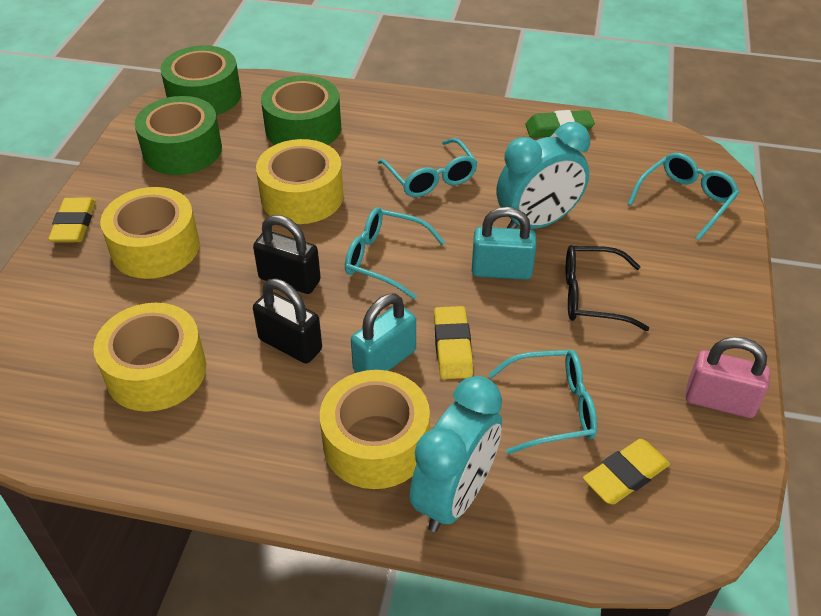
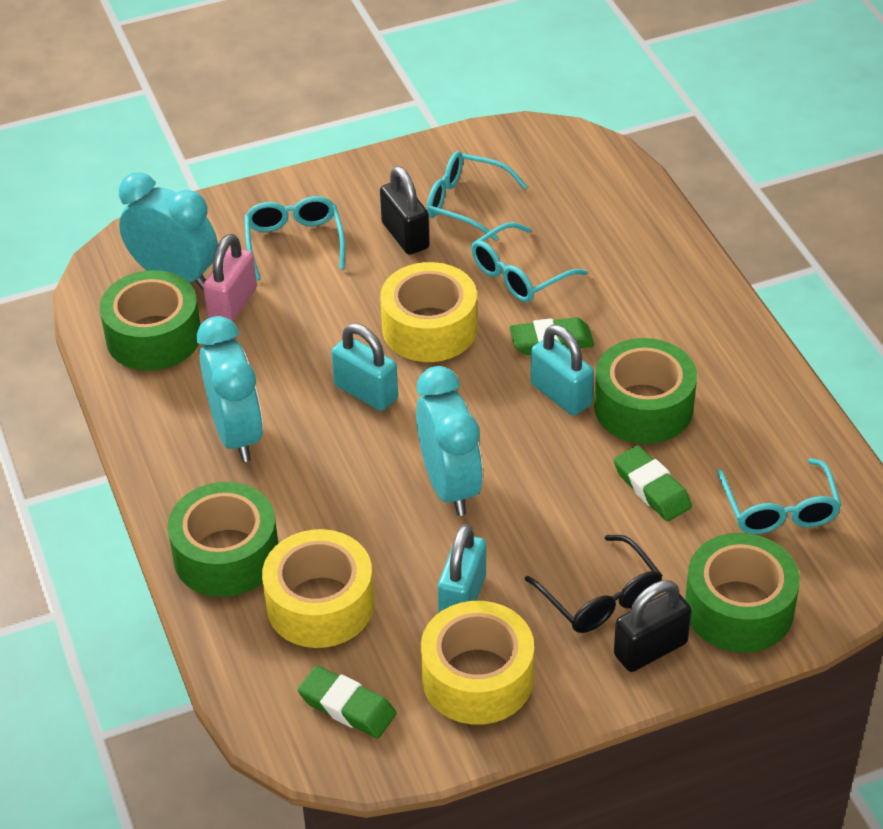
green eraser: [525,110,595,138] = 1 -> [297,665,397,738] [509,317,594,355] [614,445,692,521] = 3
green tape: [135,96,222,175] [161,45,241,115] [261,75,341,145] = 3 -> [100,270,201,371] [168,482,278,597] [594,338,697,444] [685,533,800,652] = 4
turquoise clock: [410,376,502,532] [496,122,590,229] = 2 -> [119,172,218,290] [197,316,263,462] [416,366,483,516] = 3
turquoise padlock: [351,293,416,373] [472,207,537,280] = 2 -> [331,323,398,411] [438,524,486,613] [530,325,594,416] = 3
yellow eraser: [48,198,96,243] [434,306,473,379] [583,439,670,505] = 3 -> none = 0
yellow tape: [93,303,206,412] [100,187,200,279] [256,139,343,224] [320,370,430,489] = 4 -> [262,529,374,648] [380,262,477,362] [421,601,534,725] = 3

